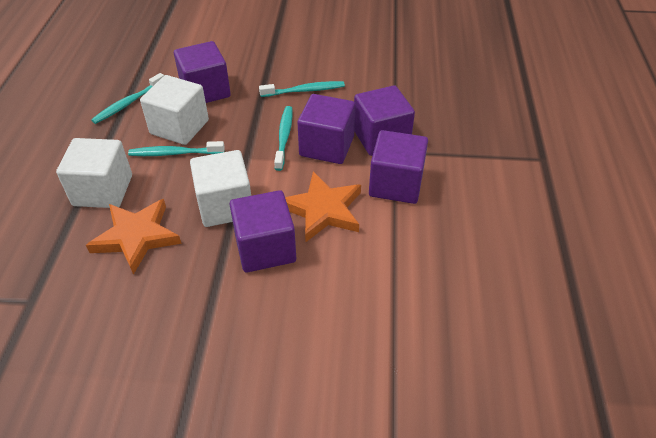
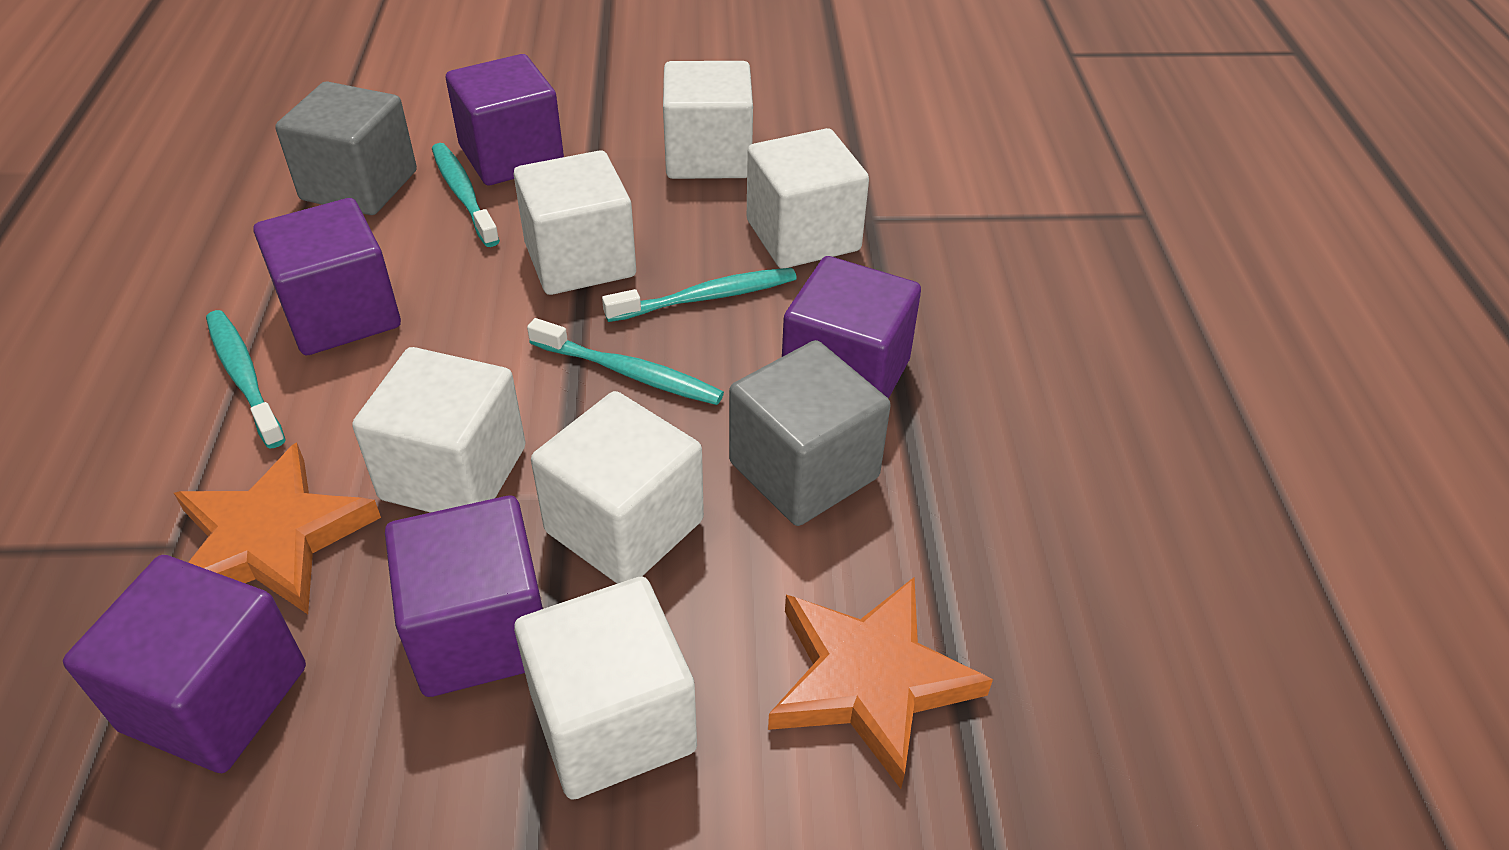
grey cube: none = 0 -> [275,81,417,215] [729,340,891,526] = 2
white cube: [56,138,132,208] [140,75,209,145] [190,150,251,227] = 3 -> [352,347,526,513] [514,150,636,295] [514,577,697,800] [531,391,704,584] [663,61,753,179] [747,128,869,269] = 6

